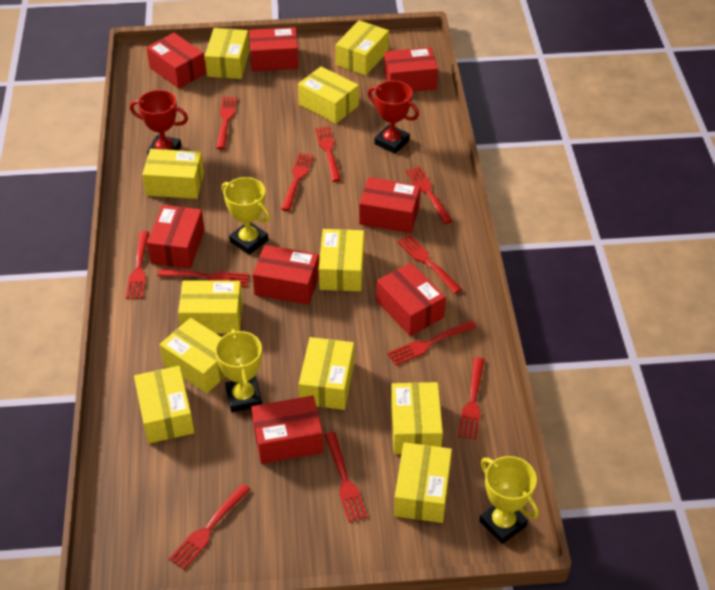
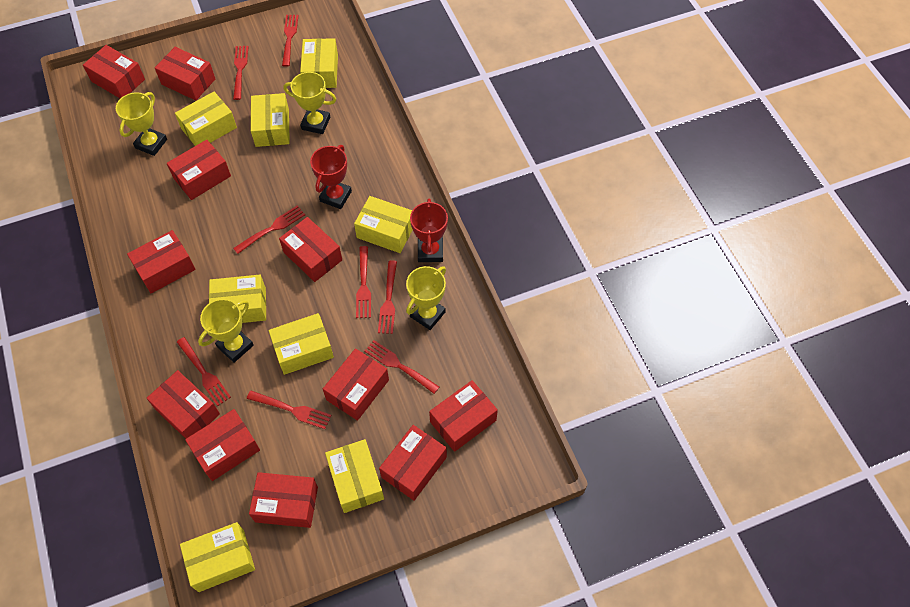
red box: [146,33,206,89] [147,205,205,269] [249,27,299,71] [251,396,324,464] [253,245,319,305] [359,177,421,233] [376,263,446,336] [384,47,438,92] = 8 -> [83,45,145,99] [127,230,196,294] [146,370,220,439] [155,47,215,101] [167,140,231,200] [185,409,260,481] [249,472,318,528] [279,217,342,282] [323,348,389,421] [379,425,447,501] [429,380,498,452] = 11
red fork: [126,231,149,299] [157,269,250,287] [169,484,251,570] [216,96,237,149] [281,153,313,211] [315,126,341,182] [324,432,368,522] [387,320,477,365] [397,235,462,294] [406,166,452,224] [458,357,485,439] = 11 -> [177,337,231,406] [233,46,249,100] [233,206,305,254] [247,391,332,429] [282,15,298,67] [356,246,371,318] [364,340,439,394] [378,260,397,334] = 8
yellow box: [134,366,194,444] [142,149,204,199] [160,318,226,394] [178,280,243,334] [205,28,250,79] [298,66,359,124] [299,337,354,410] [319,229,364,291] [336,20,389,76] [391,382,443,454] [394,442,452,523] = 11 -> [175,92,237,146] [180,522,255,592] [209,275,266,323] [251,93,290,147] [269,313,334,375] [300,38,338,88] [325,439,384,513] [354,196,413,253] = 8
yellow trophy: [215,329,262,412] [222,177,270,255] [479,456,539,544] = 3 -> [116,92,167,156] [198,299,254,363] [284,72,336,134] [406,266,446,330] = 4

